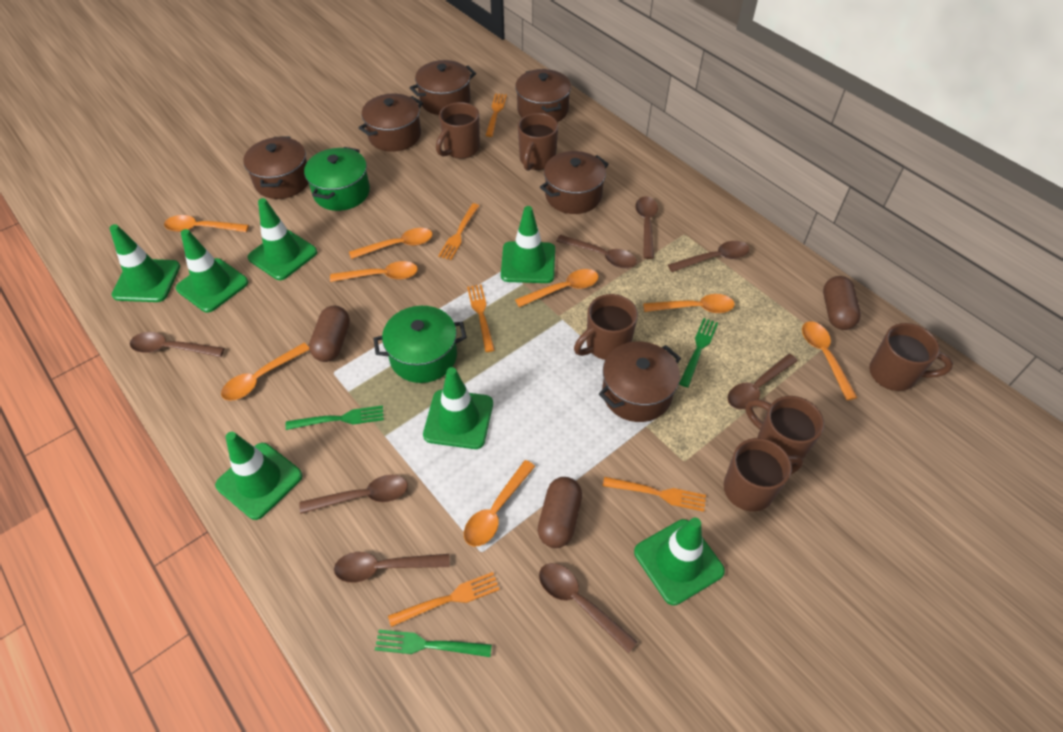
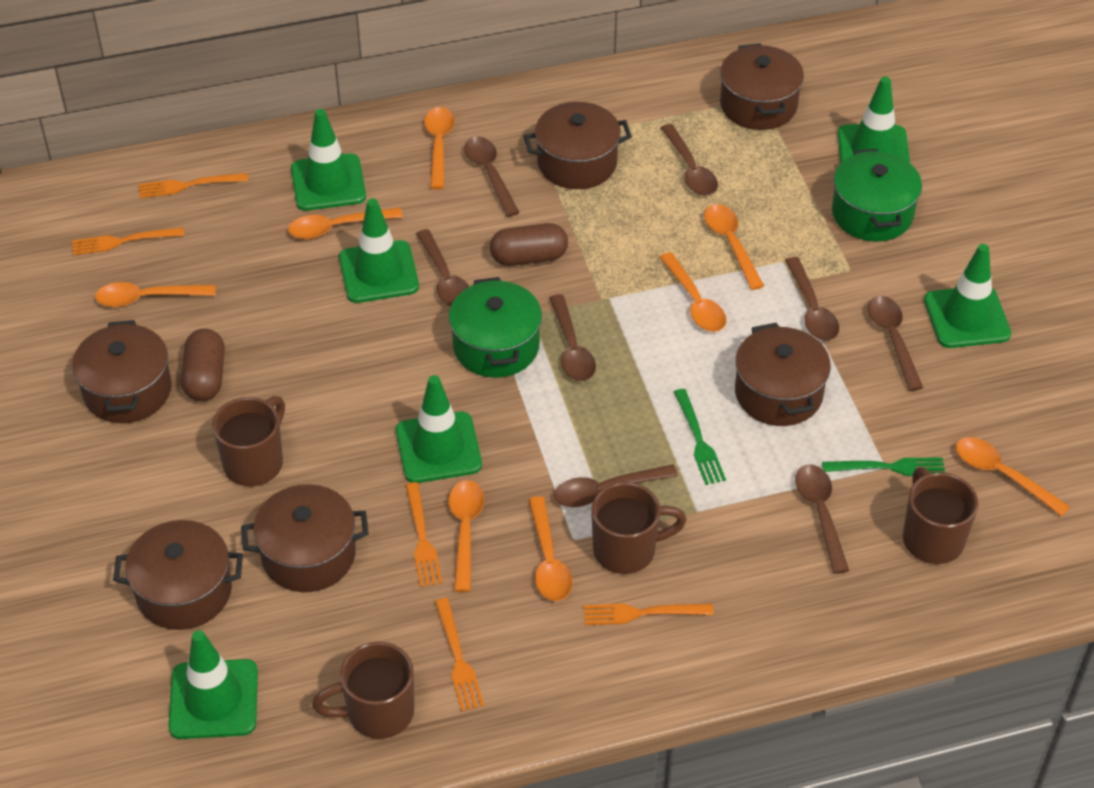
brown capsule: [309,306,350,362] [537,477,582,548] [823,276,861,330] = 3 -> [181,329,225,401] [490,223,568,266] = 2
brown mug: [436,102,480,159] [518,113,558,171] [574,294,638,360] [724,438,803,512] [745,396,824,465] [869,323,953,391] = 6 -> [212,396,285,486] [312,642,414,739] [591,482,687,574] [903,467,978,564] = 4
green fork: [285,405,384,430] [375,630,492,657] [679,318,718,387] = 3 -> [674,389,726,485] [822,457,945,476] = 2
green traffic cone: [109,224,180,302] [176,229,249,313] [215,432,303,520] [248,198,317,280] [423,367,493,449] [501,206,555,283] [634,518,725,605] = 7 -> [168,630,258,739] [291,109,366,211] [339,199,419,303] [396,375,482,483] [838,77,910,163] [924,244,1011,348] = 6

